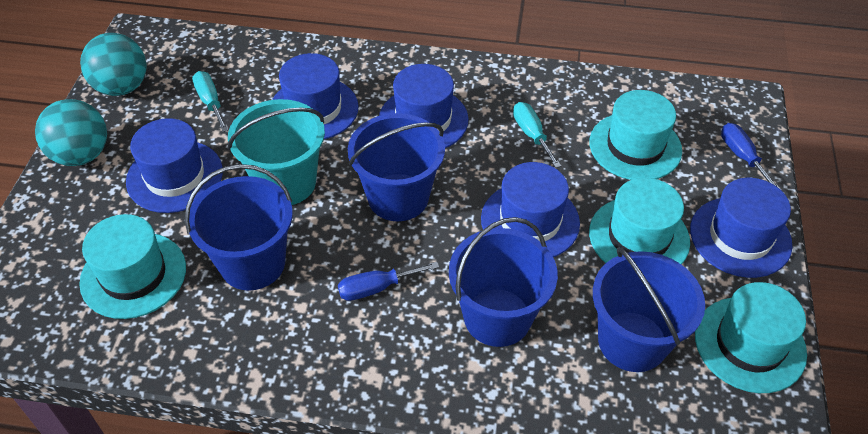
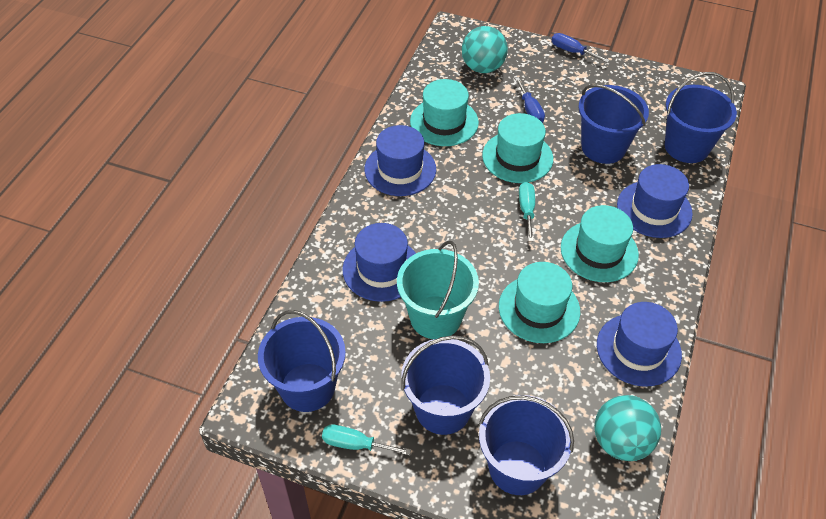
blue bucket: [185,164,293,291] [348,113,445,221] [449,217,558,347] [593,247,705,372] = 4 -> [258,310,346,412] [401,335,490,435] [479,395,574,495] [578,84,649,164] [665,72,737,163] = 5
blue hat: [126,118,223,213] [272,53,359,139] [379,64,469,148] [481,162,580,257] [690,178,792,278] = 5 -> [342,223,416,302] [364,125,436,196] [597,302,682,387] [617,164,693,238] = 4

